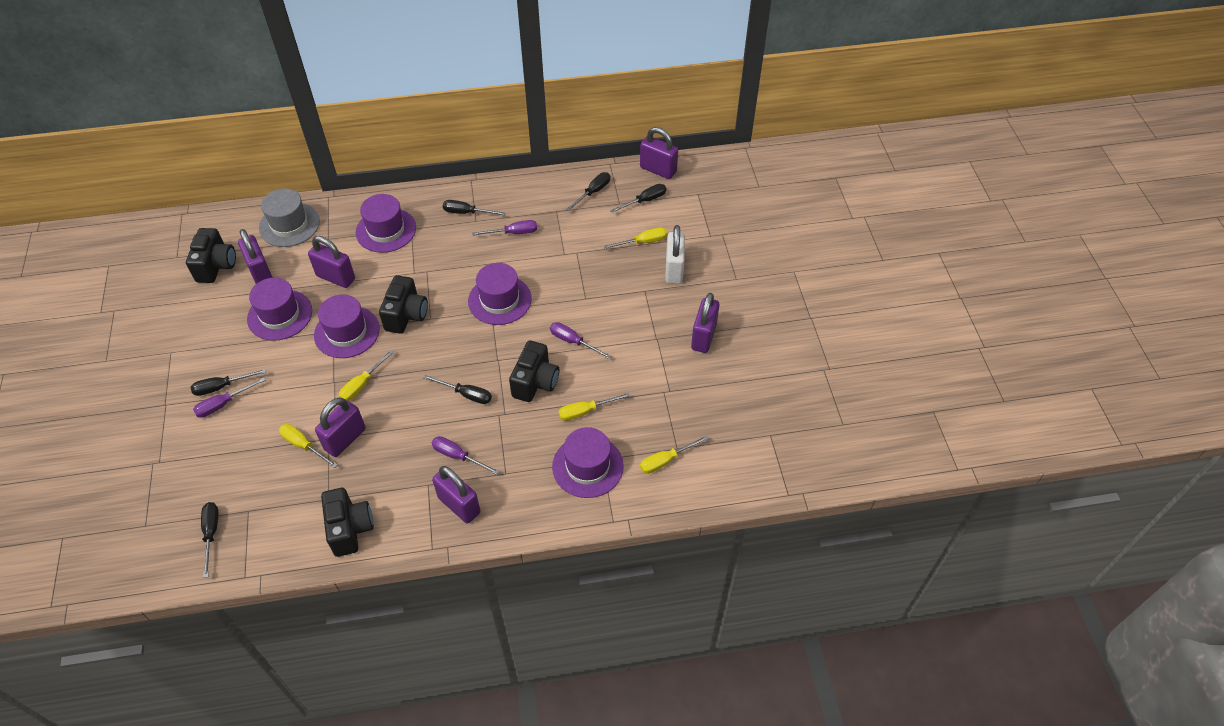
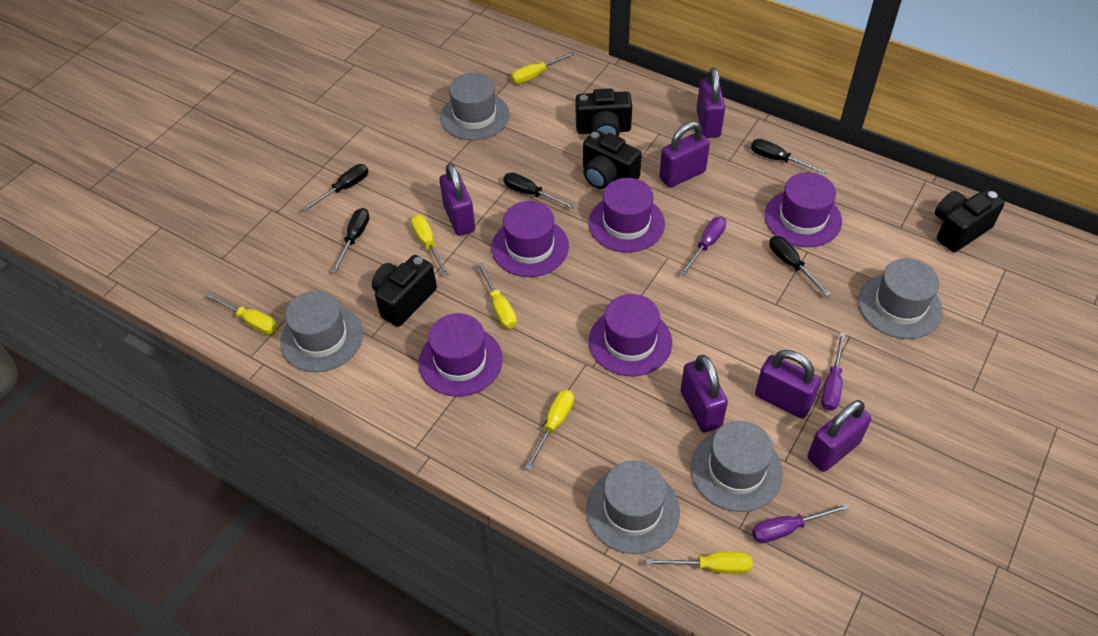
black screwdriver: [191,369,266,396] [201,502,219,578] [424,375,492,404] [443,200,506,215] [566,172,610,211] [610,184,666,213] = 6 -> [302,164,368,212] [331,208,369,273] [503,172,575,209] [751,139,827,174] [769,236,831,297] = 5
grey hat: [259,189,320,247] = 1 -> [280,291,363,372] [440,73,510,140] [586,460,680,554] [691,421,783,512] [858,258,943,339] = 5
purple screwdriver: [193,377,266,418] [432,436,499,475] [472,220,537,236] [550,322,611,359] = 4 -> [680,217,726,276] [752,503,850,543] [821,333,846,411] = 3
white padlock: [665,225,685,284] = 1 -> none = 0
yellow screwdriver: [279,424,338,468] [339,350,394,401] [558,393,630,421] [604,227,667,249] [640,435,709,474] = 5 -> [205,293,277,334] [411,215,449,276] [477,262,517,329] [511,52,575,84] [525,390,574,470] [646,552,753,574] = 6

